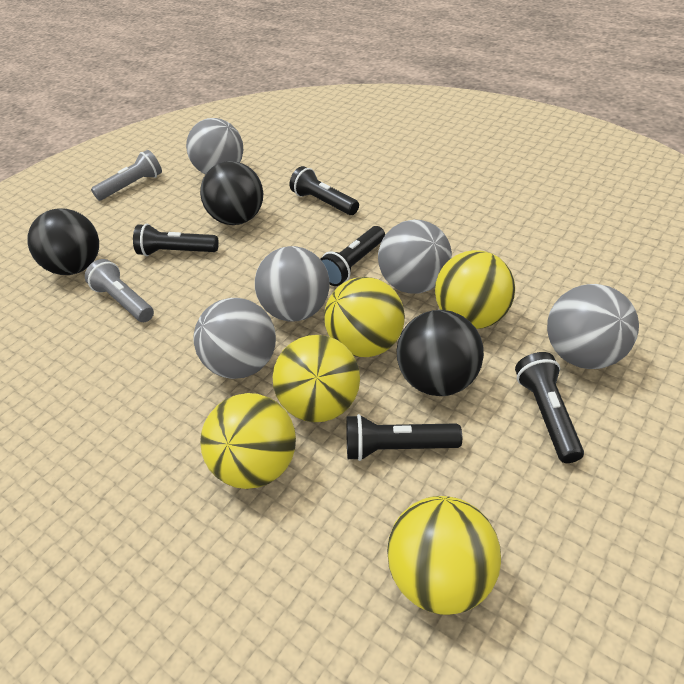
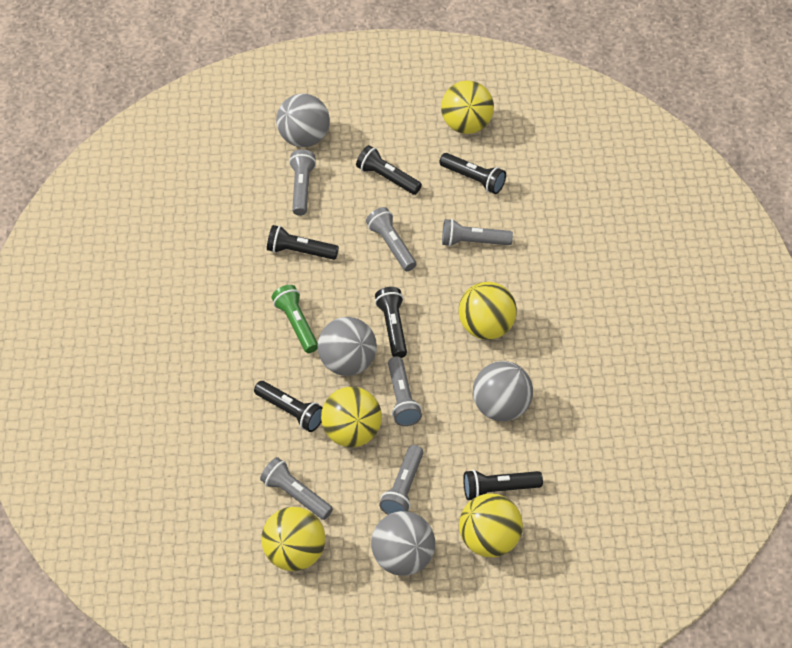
black ball: [27,209,99,275] [200,161,263,225] [397,310,484,396] = 3 -> none = 0
black flashlight: [133,224,219,256] [290,166,359,215] [320,226,385,286] [346,414,462,461] [515,352,584,463] = 5 -> [254,381,323,432] [267,225,339,260] [356,145,422,195] [375,287,407,358] [439,153,506,194] [463,470,543,500] = 6
green flashlight: none = 0 -> [271,285,318,353] = 1
grey ball: [186,118,243,174] [193,298,276,379] [255,246,330,321] [378,220,452,293] [547,284,639,369] = 5 -> [276,94,330,147] [318,317,377,376] [371,511,435,576] [473,361,533,421] = 4
grey flashlight: [85,259,154,322] [91,150,162,201] = 2 -> [260,457,333,520] [289,149,316,216] [366,207,416,271] [379,445,423,515] [388,356,422,426] [442,219,513,247] = 6

